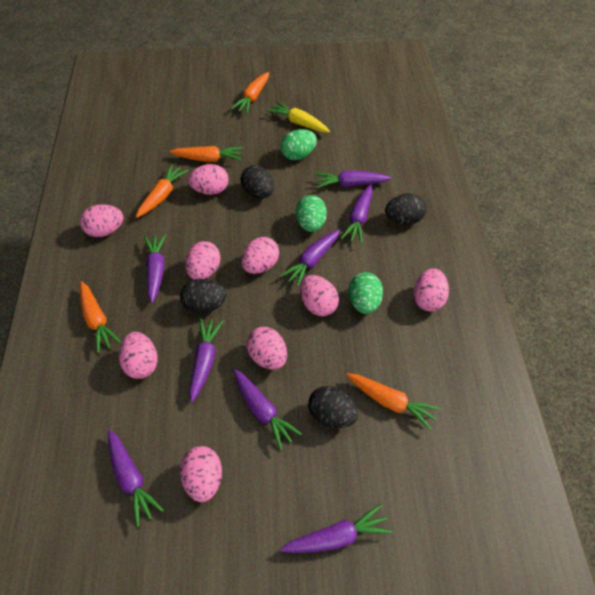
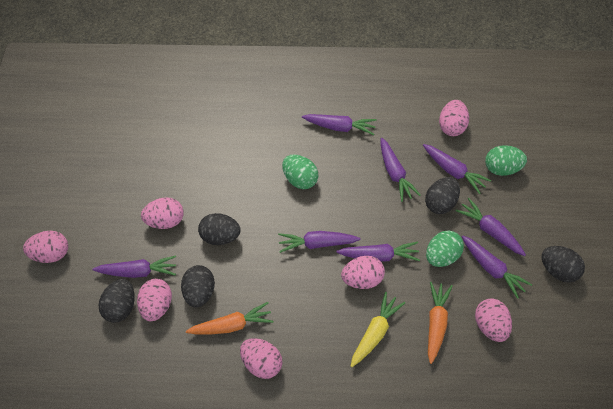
black egg: [180,279,227,314] [240,165,274,199] [308,386,358,428] [385,193,426,225] = 4 -> [99,279,135,323] [181,265,215,307] [198,213,241,245] [425,177,460,214] [542,246,585,283] = 5
orange carrot: [80,281,121,353] [136,164,189,218] [169,146,243,162] [231,72,269,114] [346,373,441,430] = 5 -> [186,302,273,335] [428,282,453,364] = 2
pink egg: [80,204,123,237] [119,332,158,379] [180,446,222,502] [185,241,221,280] [188,164,229,195] [241,237,279,274] [247,327,287,369] [300,275,339,316] [413,268,449,311] = 9 -> [23,231,68,263] [137,279,172,321] [141,197,184,229] [240,338,282,379] [341,256,385,289] [439,100,469,136] [475,298,512,342] = 7

